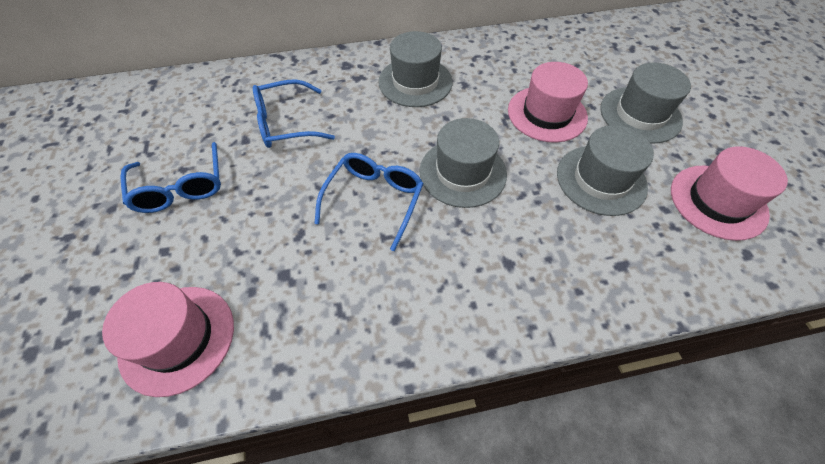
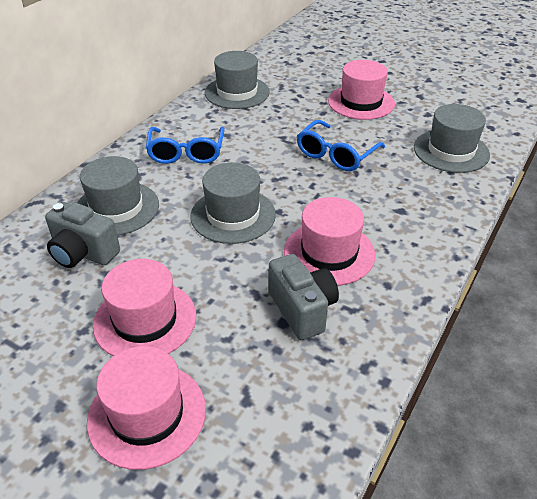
blue glasses: [121,142,221,213] [253,79,335,148] [314,153,424,251] = 3 -> [146,126,225,164] [297,120,385,171] = 2
grey camera: none = 0 -> [45,202,120,268] [269,254,339,340] = 2
pink hat: [102,282,234,397] [508,62,588,143] [671,146,788,241] = 3 -> [87,346,206,470] [93,259,196,356] [284,197,375,286] [328,60,395,120] = 4

